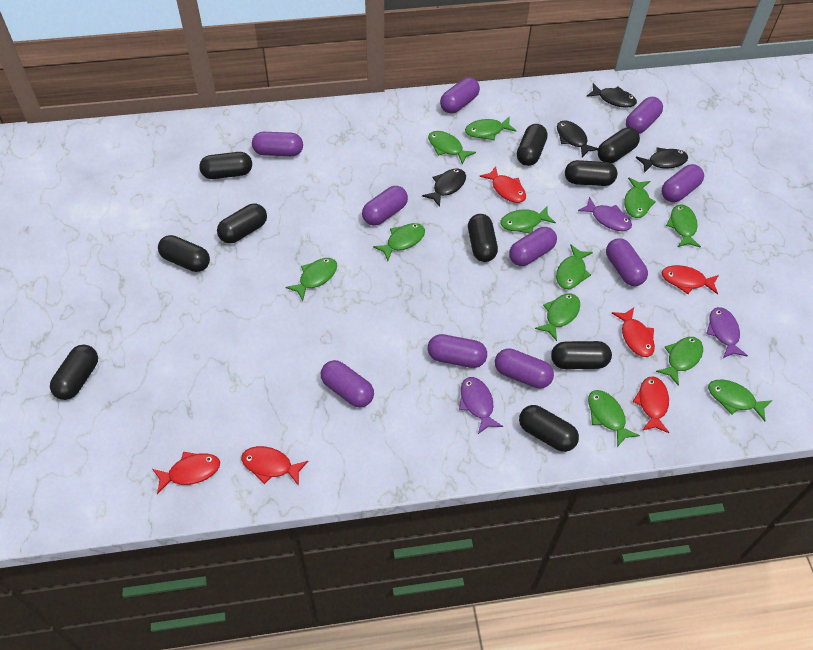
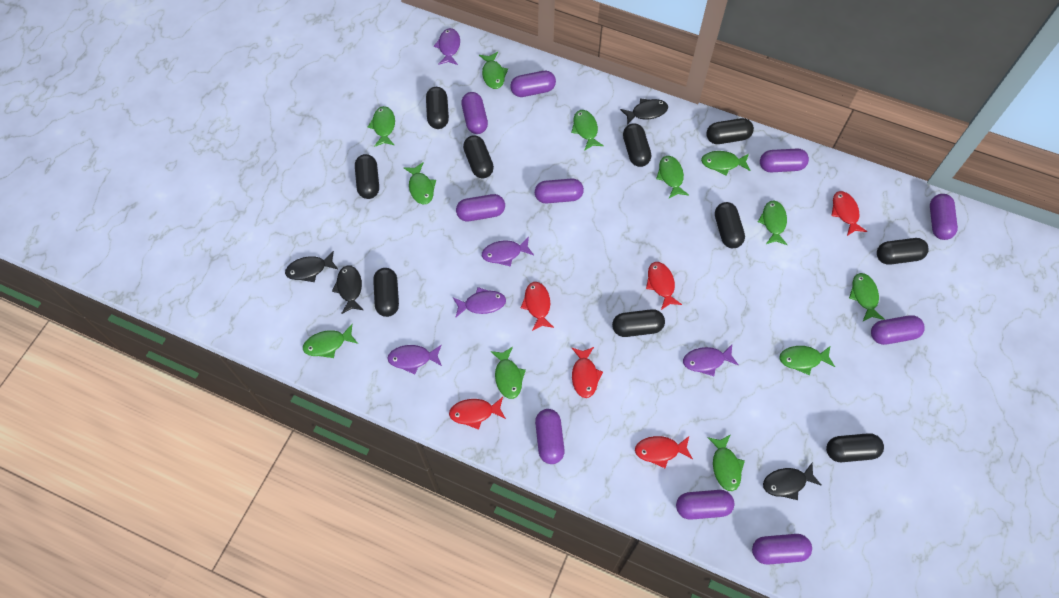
purple fish: [459,377,503,434] [578,197,632,231] [706,307,748,358] = 3 -> [387,345,442,374] [434,28,460,65] [453,287,506,317] [482,237,534,267] [683,345,738,376] = 5

